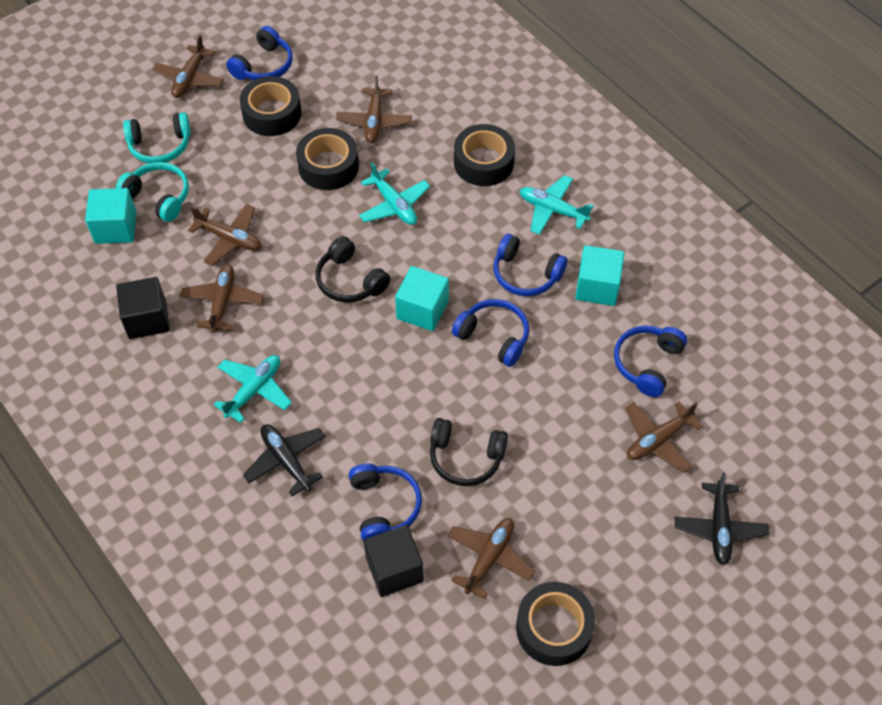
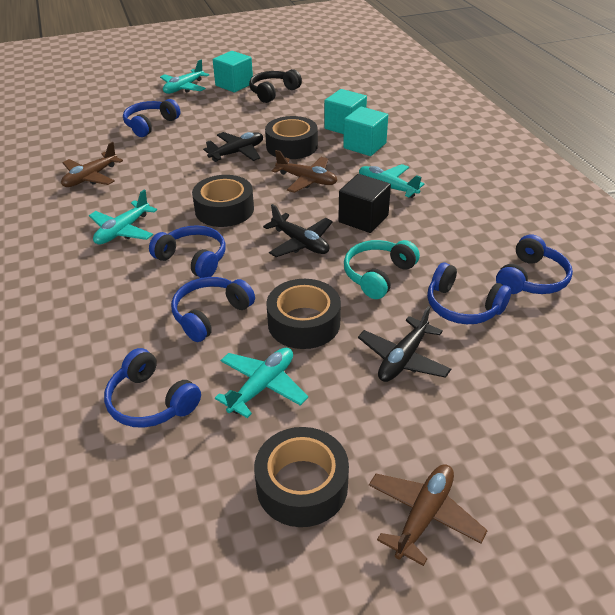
black cube: [116,277,170,339] [364,525,424,597] = 2 -> [338,174,391,233] = 1
black headphones: [316,236,390,303] [430,418,508,486] = 2 -> [249,69,302,103] = 1
black plane: [243,424,326,496] [675,472,769,565] = 2 -> [203,132,263,162] [263,204,333,257] [358,306,451,382] = 3
blue headphones: [226,26,293,80] [349,463,422,541] [452,299,529,367] [493,234,568,296] [614,326,687,397] = 5 -> [104,348,201,428] [123,99,181,137] [149,225,226,278] [171,277,255,342] [427,263,511,324] [496,234,573,294] = 6
brown plane: [153,35,224,98] [180,264,264,333] [188,204,261,266] [336,76,412,143] [447,518,535,599] [625,401,703,473] = 6 -> [61,142,123,187] [272,150,337,193] [369,464,488,566] = 3
turquoise headphones: [116,162,189,222] [123,112,191,163] = 2 -> [344,240,420,299] = 1
turquoise plane: [213,355,292,423] [359,162,430,225] [520,175,594,235] = 3 -> [89,190,157,244] [160,60,209,94] [215,348,308,418] [359,164,424,198] = 4

